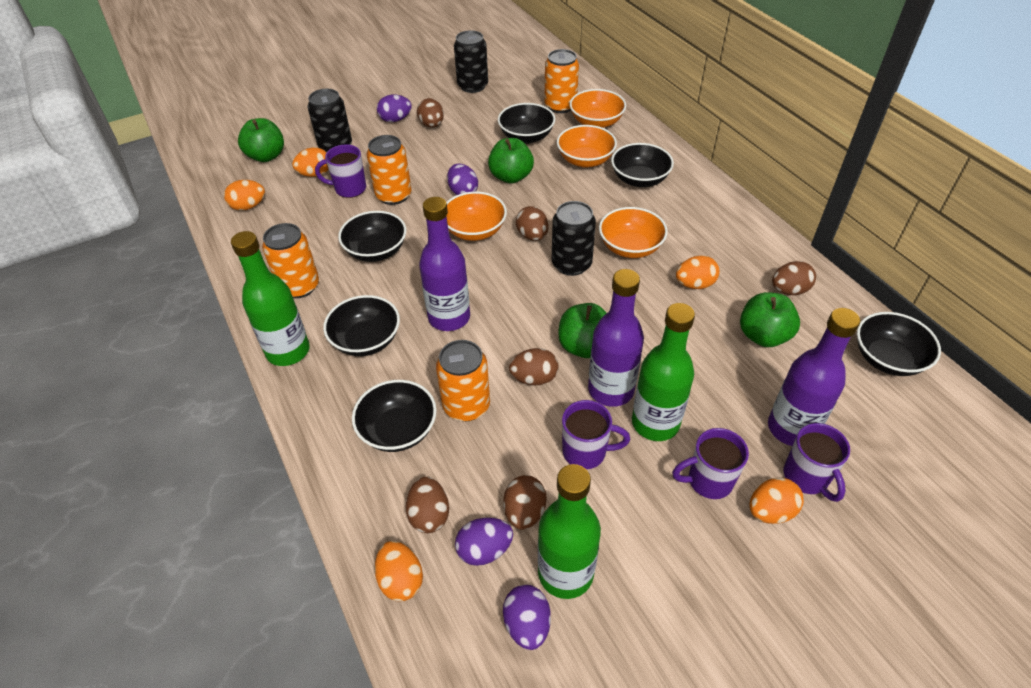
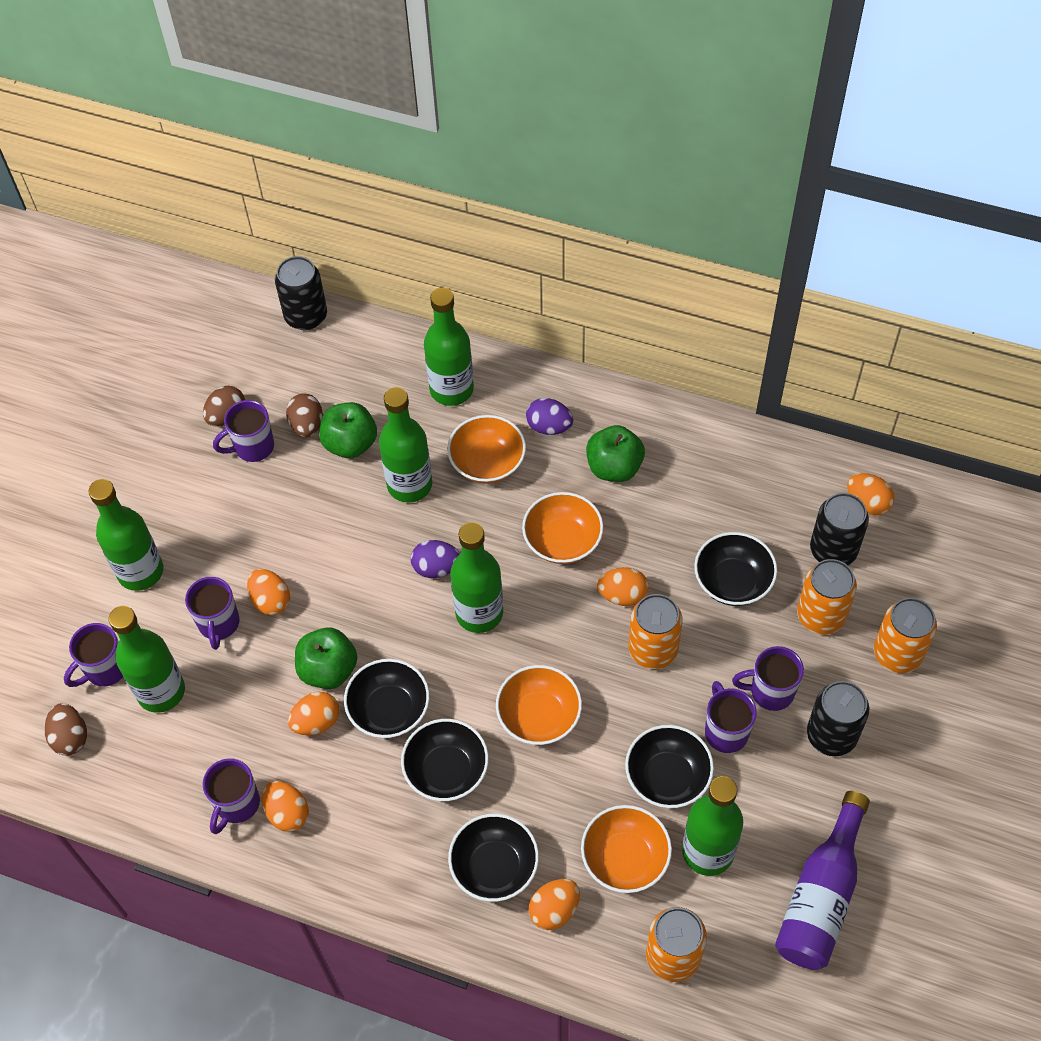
black bowl: [323,295,400,356] [338,211,406,262] [352,380,437,452] [498,103,555,144] [611,143,674,187] [857,312,941,376] = 6 -> [344,659,430,738] [401,719,489,801] [448,814,539,902] [625,725,714,808] [694,532,777,606] = 5
brown egg: [406,477,449,533] [417,98,444,128] [504,475,547,530] [509,348,559,385] [516,206,549,241] [772,261,816,295] = 6 -> [45,703,87,755] [203,386,245,427] [286,393,323,437] = 3
green apple: [238,118,284,162] [488,138,534,184] [558,303,607,358] [740,292,800,347] = 4 -> [295,627,358,689] [319,402,377,458] [586,425,645,482] = 3
green bottle: [231,231,310,366] [538,464,601,599] [632,303,695,441] = 3 -> [88,479,163,591] [109,606,185,713] [379,387,432,503] [424,288,474,406] [450,522,503,633] [682,776,743,876] = 6
orange egg: [224,180,265,211] [292,147,329,177] [375,541,423,601] [676,256,720,289] [749,478,804,524] = 5 -> [247,569,290,615] [262,781,309,832] [288,692,339,735] [529,879,580,930] [597,567,649,606] [847,473,895,515] = 6
purple bottle: [419,197,470,331] [588,269,644,407] [768,308,860,446] = 3 -> [775,791,870,970] = 1
purple egg: [377,95,412,122] [447,163,478,195] [455,518,513,566] [503,585,551,650] = 4 -> [411,540,460,578] [526,398,573,435] = 2
purple mug: [315,144,366,198] [562,400,630,469] [672,428,749,499] [784,423,850,502] = 4 -> [64,623,123,687] [185,577,240,650] [202,758,260,834] [213,400,274,462] [705,681,757,753] [732,646,804,711] = 6

